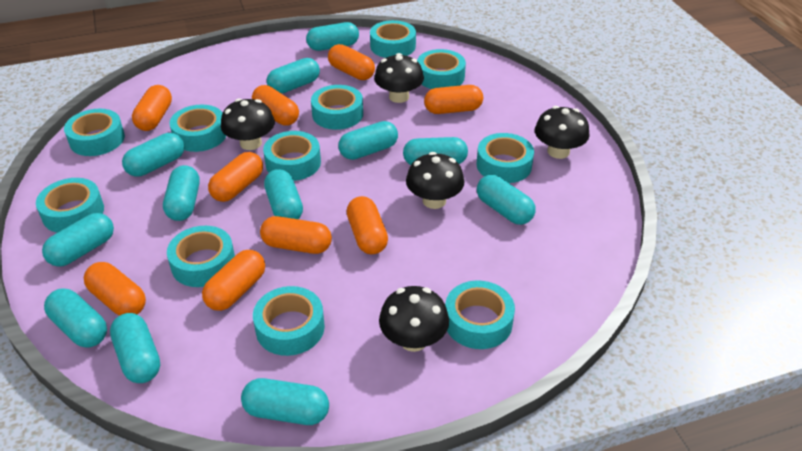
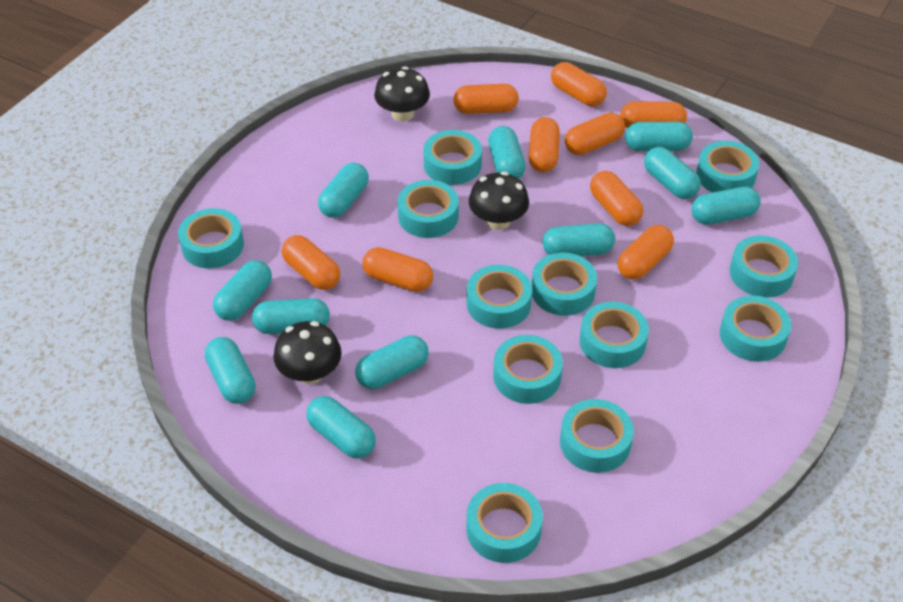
black mushroom: [221,99,275,150] [374,53,424,103] [379,286,449,352] [406,152,464,209] [535,106,589,159] = 5 -> [273,321,342,384] [374,66,430,122] [469,172,529,230] = 3
turquoise capsule: [42,213,114,267] [44,288,107,347] [110,313,160,383] [122,133,185,177] [163,165,200,221] [241,378,329,425] [264,169,303,219] [267,58,320,94] [306,22,359,51] [338,121,398,160] [403,137,468,165] [477,175,536,225] = 12 -> [205,337,255,404] [213,260,272,321] [252,298,330,334] [306,396,376,459] [318,163,369,218] [355,335,429,389] [488,126,526,179] [543,223,615,256] [625,122,693,151] [644,147,701,199] [692,187,760,225] = 11
turquoise tape: [36,178,104,233] [64,109,125,156] [167,226,235,287] [169,105,226,152] [253,286,325,356] [263,131,321,181] [311,85,363,130] [370,20,416,58] [417,49,466,89] [445,280,515,349] [477,133,534,183] = 11 -> [178,208,244,268] [398,180,459,238] [423,130,482,185] [466,483,543,563] [467,265,532,329] [493,335,563,404] [532,252,597,316] [560,399,634,473] [580,302,649,368] [696,141,759,193] [720,295,791,362] [729,236,798,298] = 12

